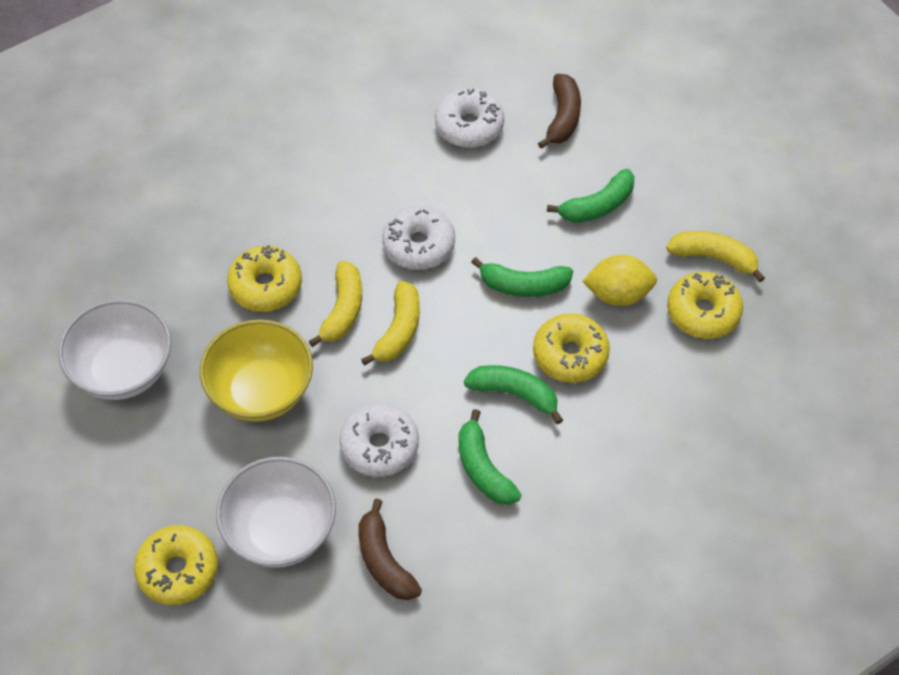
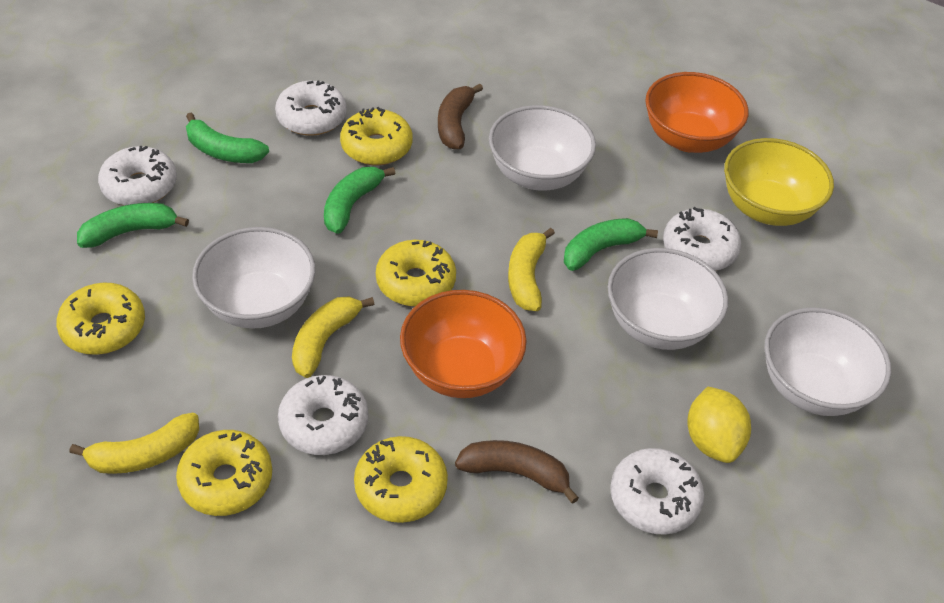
orange bowl: none = 0 -> [400,290,527,398] [645,72,749,153] = 2
white bowl: [58,299,171,400] [216,457,336,568] = 2 -> [192,227,316,329] [489,105,596,191] [607,248,728,350] [764,307,891,416] = 4
white donut: [340,403,419,477] [382,205,455,270] [435,88,504,148] = 3 -> [98,146,177,206] [275,80,347,136] [278,375,368,455] [610,448,704,535] [663,207,741,271] = 5
yellow donut: [134,525,218,605] [227,245,302,312] [533,313,610,383] [667,272,743,339] = 4 -> [56,283,145,355] [176,430,272,516] [340,107,412,165] [354,436,448,523] [376,240,456,306] = 5

